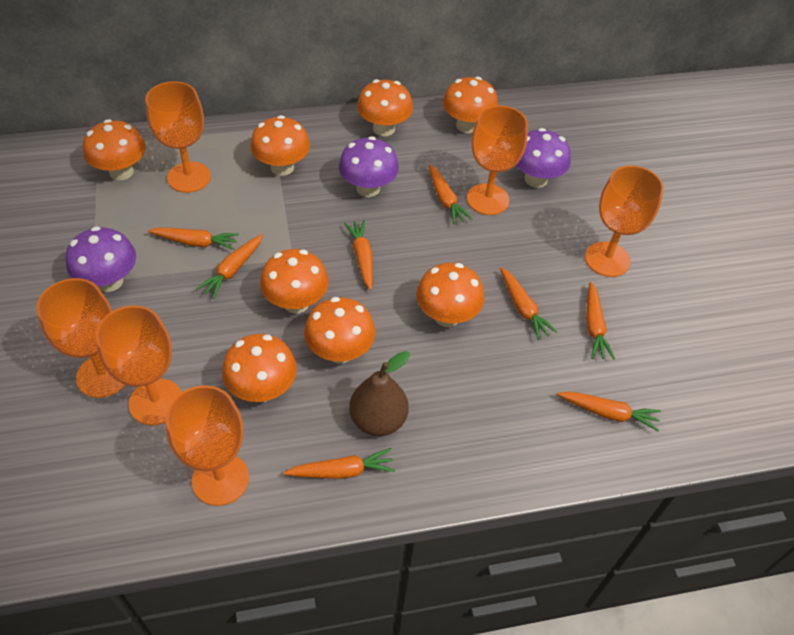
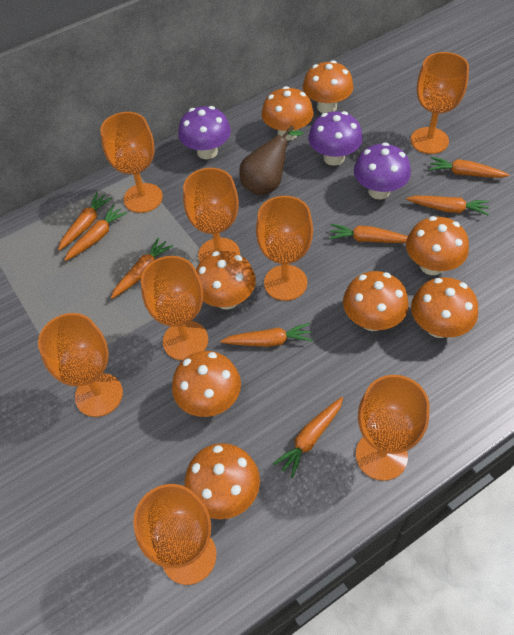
orange goblet: [37,278,125,398] [96,305,182,425] [145,81,211,193] [166,385,249,506] [467,105,528,215] [585,165,664,277] = 6 -> [38,313,123,417] [100,112,163,213] [133,484,216,585] [141,256,208,361] [183,168,240,262] [256,196,313,301] [356,375,430,481] [410,52,469,154] = 8

